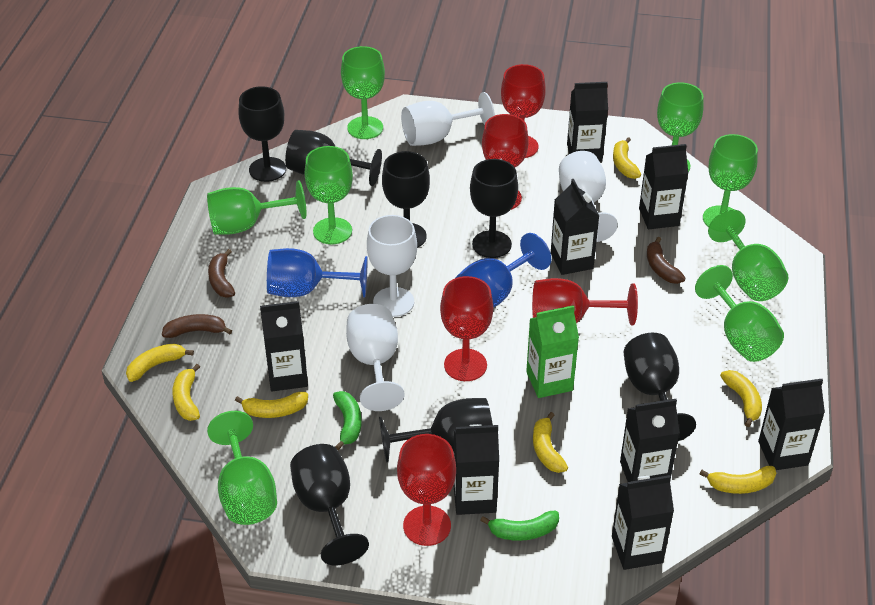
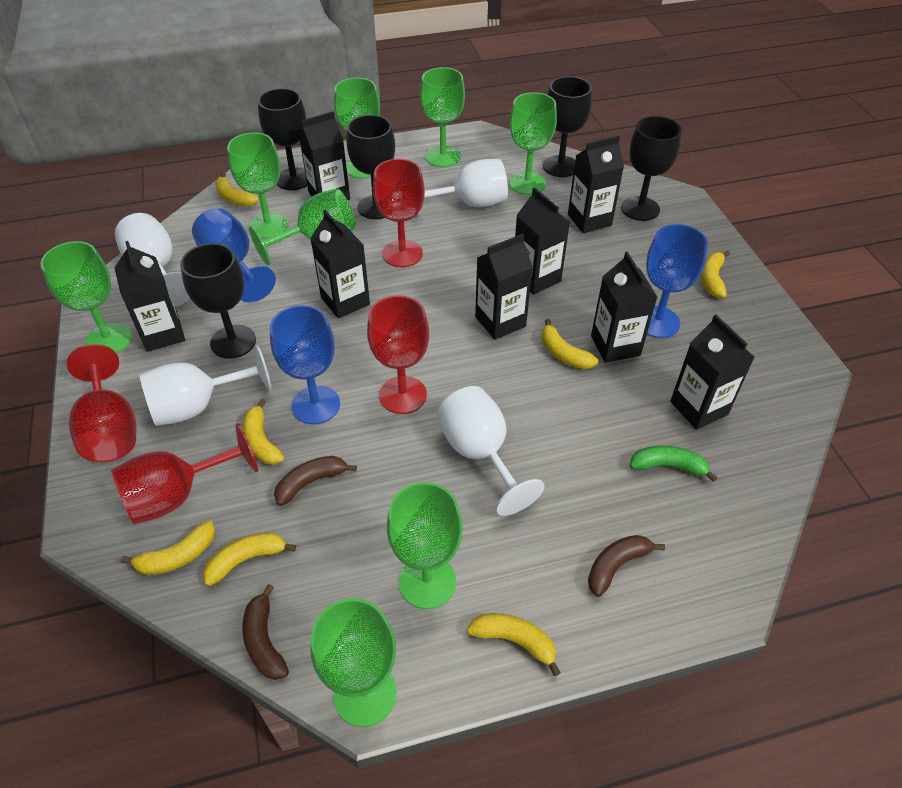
black goblet: [238,86,286,182] [285,130,382,186] [290,444,369,565] [379,398,493,463] [382,151,430,248] [470,159,518,258] [623,333,696,441] = 7 -> [180,243,256,359] [258,88,307,190] [346,115,395,219] [543,76,592,177] [621,116,682,221] = 5
blue goblet: [267,248,368,297] [456,233,551,308] = 2 -> [192,208,276,302] [270,305,340,424] [646,224,708,338] = 3
green banana: [333,391,362,450] [480,511,559,541] = 2 -> [630,446,718,482] = 1
green carton: [526,305,579,398] = 1 -> none = 0
red goblet: [397,434,456,546] [440,276,493,381] [482,114,529,210] [501,64,546,158] [532,278,638,325] = 5 -> [67,344,136,462] [111,423,258,524] [367,295,429,414] [373,159,425,267] = 4

